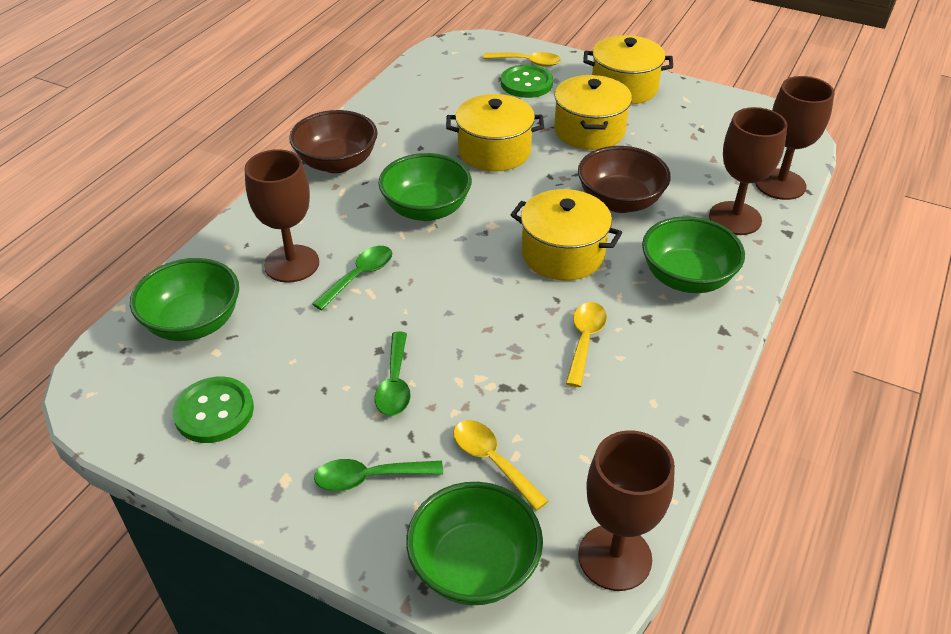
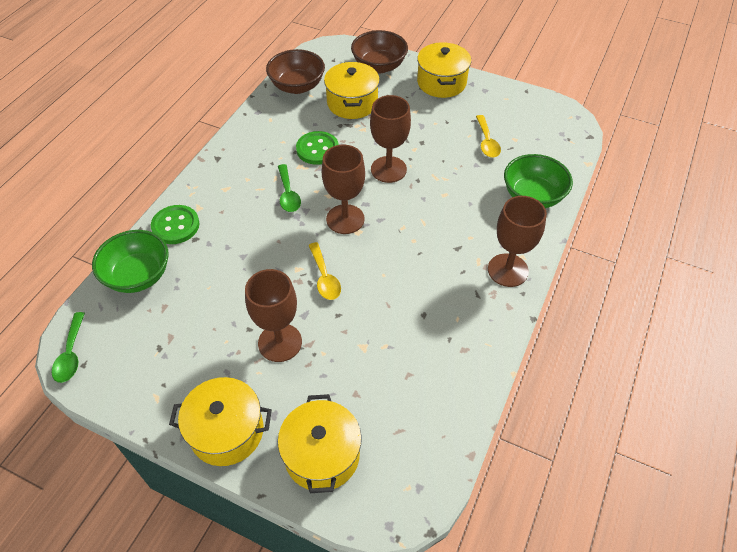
green bowl: [130,258,239,341] [378,153,472,221] [406,482,543,605] [642,216,745,293] = 4 -> [92,230,169,293] [504,154,573,208] = 2
green spoon: [312,246,392,310] [314,459,443,491] [375,332,411,416] = 3 -> [52,312,85,383] [278,164,301,212] = 2
yellow spoon: [453,420,548,511] [483,52,561,67] [566,302,607,387] = 3 -> [309,242,341,300] [476,115,501,158] = 2

